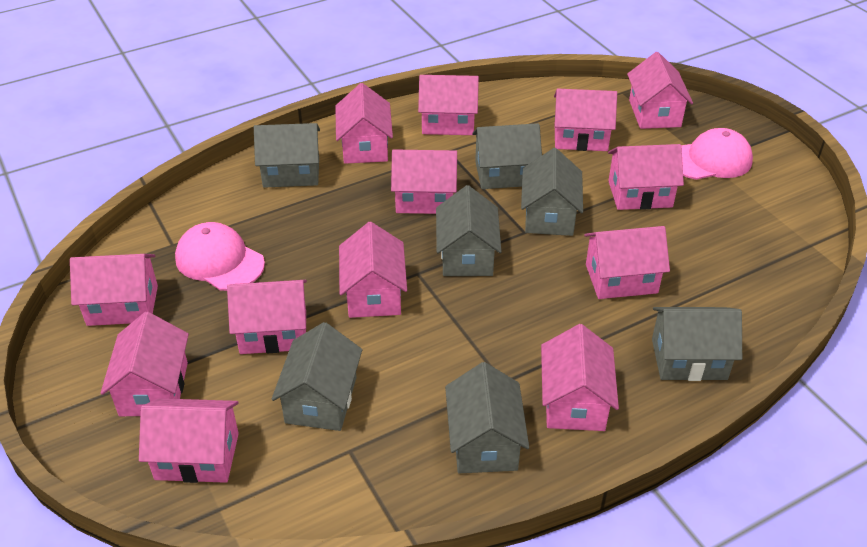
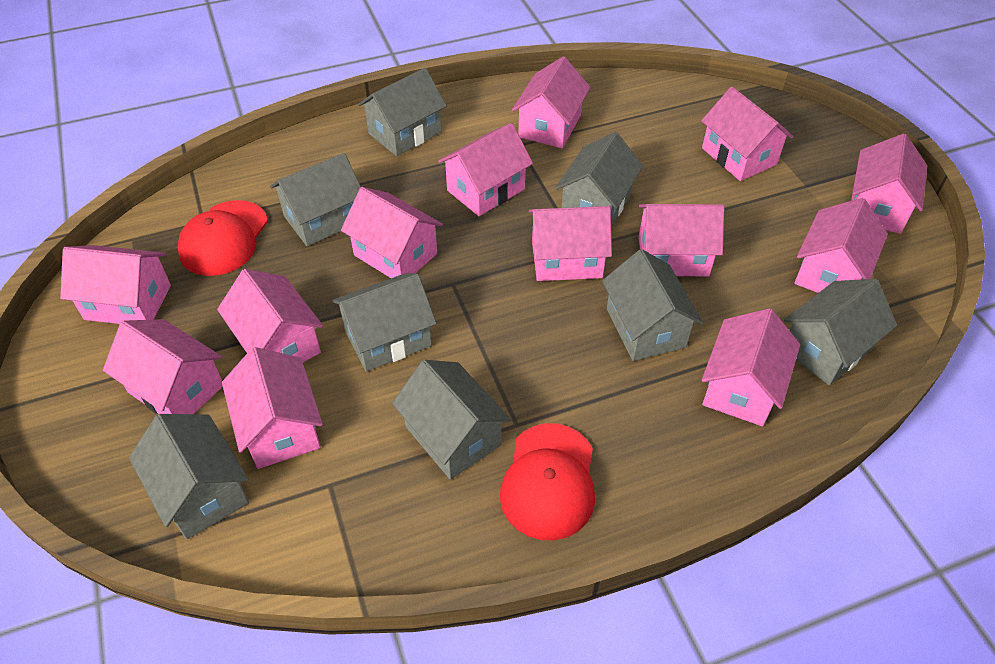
grey house: [254,123,320,188] [271,322,362,431] [436,185,502,276] [445,362,529,473] [472,123,542,189] [521,148,583,236] [652,307,742,381] = 7 -> [129,414,249,539] [270,153,361,246] [332,273,437,372] [358,68,447,156] [392,360,511,480] [555,132,643,227] [602,249,703,361] [784,279,897,385] = 8
pink cap: [175,222,265,291] [681,128,753,180] = 2 -> none = 0
red cap: none = 0 -> [177,200,268,276] [500,423,595,540] = 2

